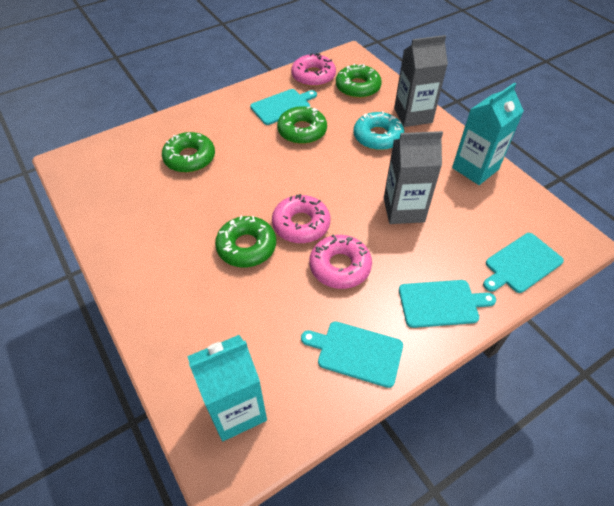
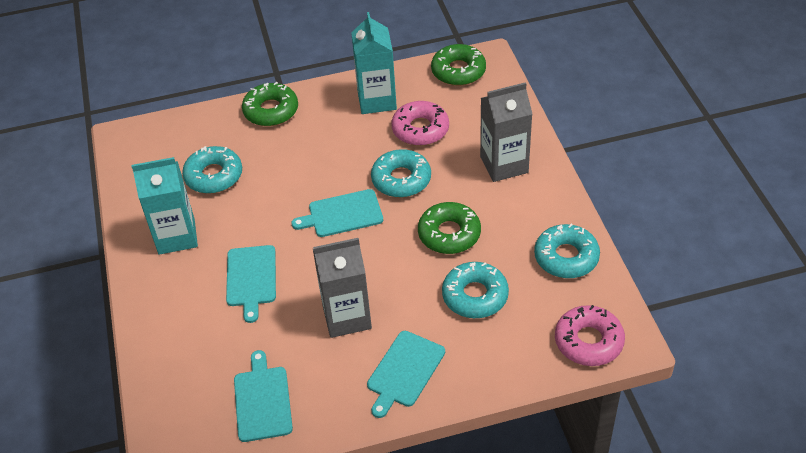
green donut: [162,132,215,173] [215,216,276,267] [277,106,327,144] [336,64,382,98] = 4 -> [242,82,298,126] [418,202,481,254] [431,44,486,86] = 3
pink donut: [272,194,330,243] [291,53,336,87] [310,235,372,289] = 3 -> [392,101,449,146] [555,305,625,366] = 2
turquoise donut: [354,111,404,150] = 1 -> [182,146,242,194] [371,149,431,197] [442,262,509,318] [534,224,600,278] = 4

